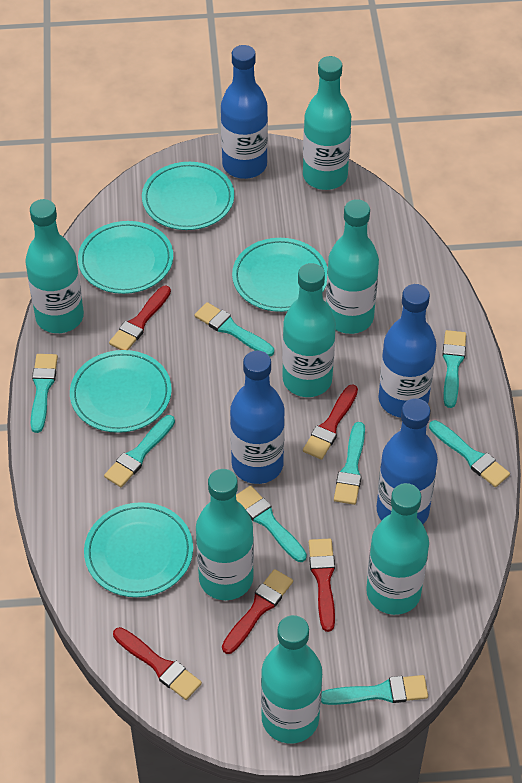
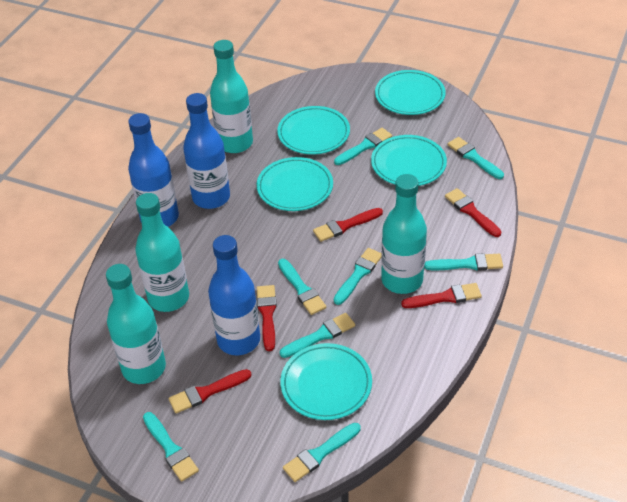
blue bottle: [221,45,268,179] [230,350,285,484] [377,398,438,524] [378,284,437,417] = 4 -> [128,113,179,227] [183,93,230,209] [208,235,260,355] = 3
turquoise bottle: [25,199,84,333] [196,469,254,600] [261,615,322,744] [282,263,336,397] [303,56,351,190] [326,199,379,334] [366,483,429,615] = 7 -> [106,264,166,384] [135,193,189,312] [210,40,253,153] [381,174,427,294] = 4

